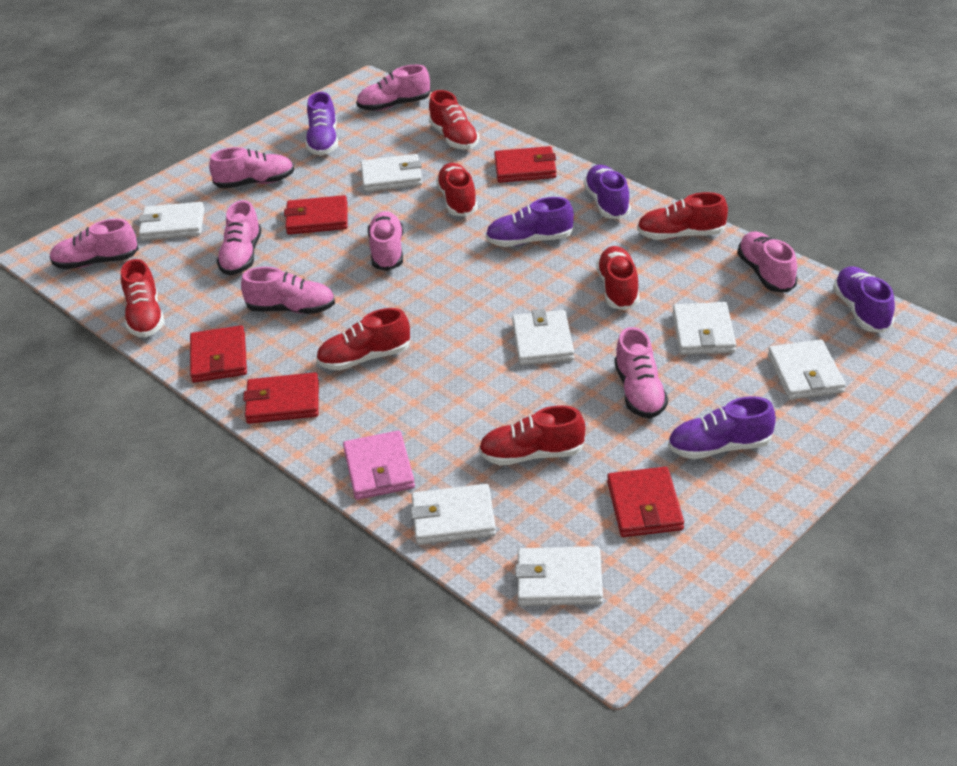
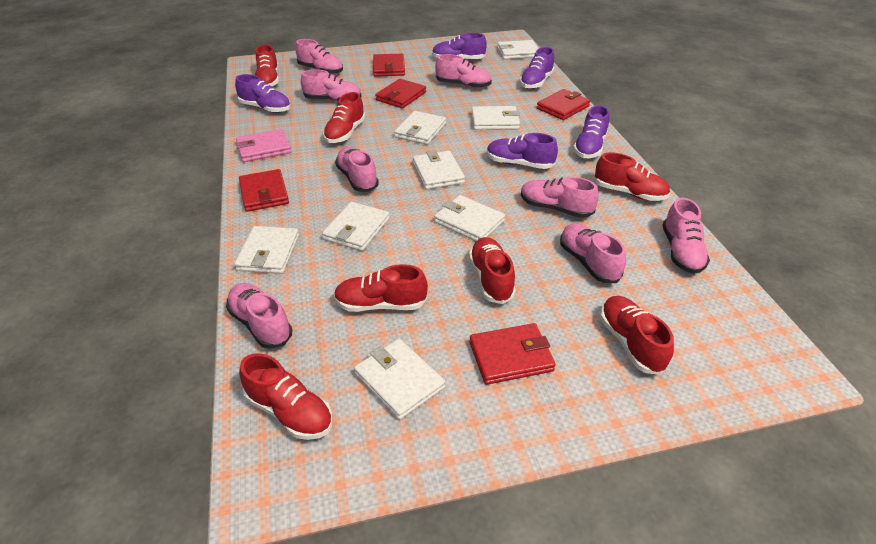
white wallet: [138,202,205,241] [361,154,422,192] [410,484,496,545] [512,309,574,365] [515,546,603,606] [673,302,736,355] [768,340,846,400] = 7 -> [234,226,299,274] [322,202,389,251] [354,339,445,420] [394,111,446,145] [413,150,465,190] [434,195,505,241] [471,106,520,130] [497,40,539,59] = 8

